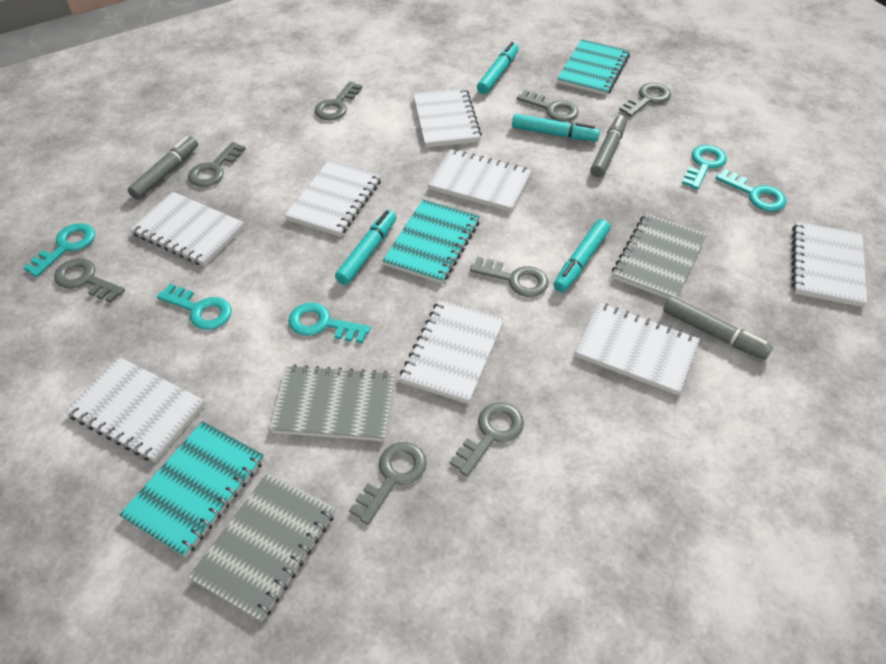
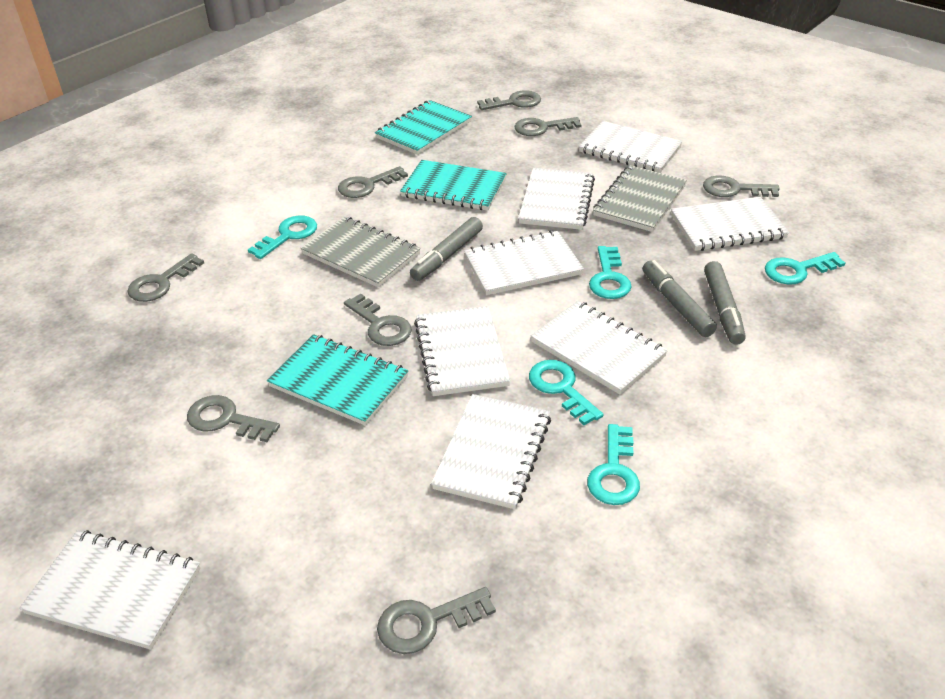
grey notebook: [188,472,336,622] [269,364,395,441] [612,213,707,299] = 3 -> [301,216,421,288] [593,165,687,232] = 2
turquoise marker: [335,210,396,285] [477,42,518,94] [512,114,600,141] [553,219,610,292] = 4 -> none = 0

